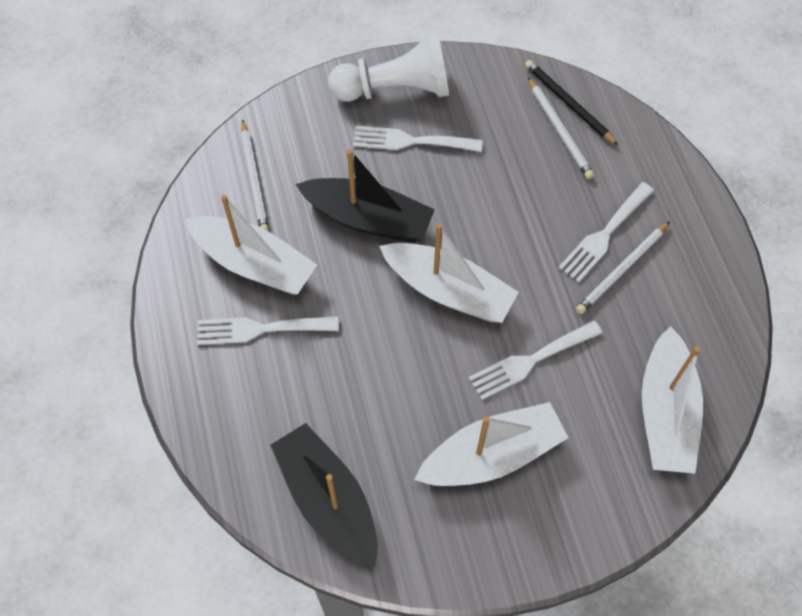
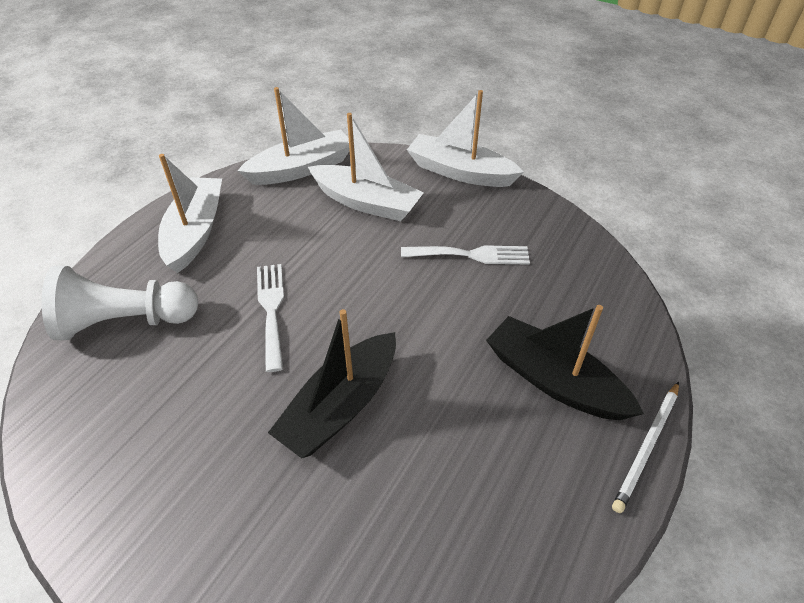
black pencil: [525,60,618,145] = 1 -> none = 0
white fork: [197,316,339,345] [353,126,483,152] [469,320,602,400] [559,182,654,282] = 4 -> [257,264,284,372] [401,245,530,265] = 2
white pencil: [241,119,269,231] [528,77,594,179] [576,221,670,314] = 3 -> [612,381,679,513] = 1

